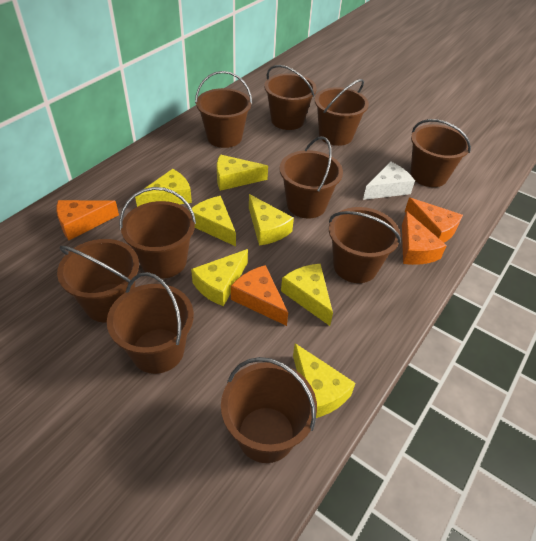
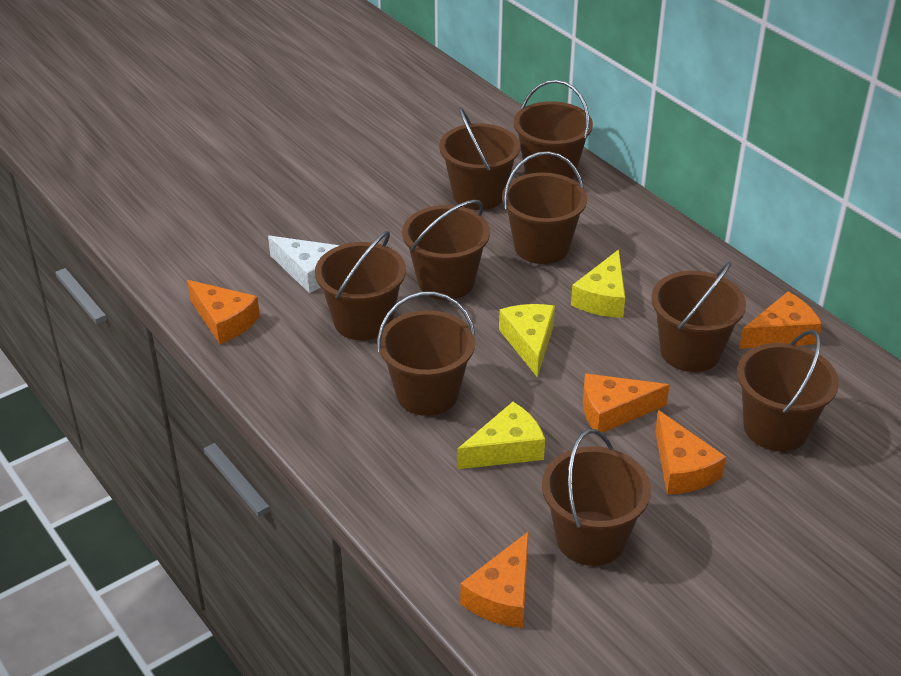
brown bucket: [57,239,139,323] [107,272,194,374] [119,187,196,278] [195,71,252,148] [221,357,317,463] [264,65,317,130] [279,136,343,218] [315,79,369,146] [329,207,401,283] [410,119,471,187] = 10 -> [315,231,406,340] [377,291,476,416] [402,200,490,300] [439,107,520,210] [502,151,587,264] [514,80,593,179] [542,429,651,566] [651,261,746,372] [737,330,839,451] = 9
orange cheese: [56,200,119,240] [231,265,288,326] [402,211,447,265] [405,198,463,243] = 4 -> [187,280,260,344] [460,531,529,628] [583,373,669,433] [655,410,726,495] [739,292,822,349] = 5
yellow cheese: [135,169,192,207] [191,196,236,246] [191,249,248,306] [217,155,268,191] [249,194,294,246] [281,264,333,326] [293,343,355,418] = 7 -> [458,402,545,469] [499,304,555,378] [571,249,625,318] = 3

